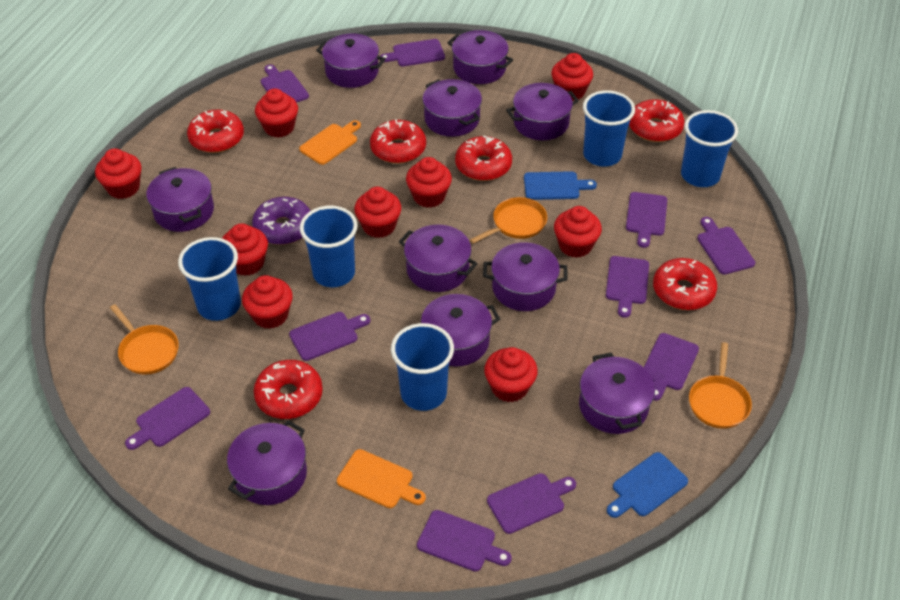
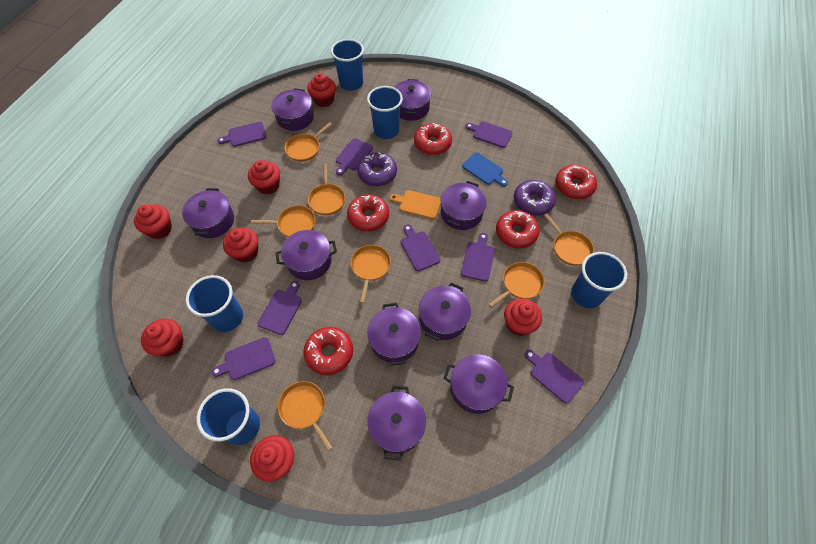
blue cutting board: [524,171,597,200] [607,452,688,518] = 2 -> [462,153,508,187] = 1
orange cutting board: [299,120,361,165] [337,449,426,508] = 2 -> [390,190,441,219] = 1
orange pan: [110,304,179,375] [470,197,547,244] [689,342,752,429] = 3 -> [251,205,315,237] [278,381,333,451] [284,122,332,162] [308,164,345,215] [350,245,391,303] [488,262,544,308] [544,213,594,266] = 7
purple cutting board: [125,387,210,450] [261,64,309,103] [289,312,370,361] [380,39,445,66] [417,510,512,572] [487,473,576,534] [606,256,649,318] [626,192,667,248] [644,333,699,401] [697,217,755,275] = 10 -> [211,337,276,380] [217,122,266,147] [258,281,302,335] [336,138,373,176] [401,224,440,271] [461,233,495,282] [465,121,513,148] [524,350,584,404] = 8
purple donut: [252,197,310,245] = 1 -> [357,152,397,186] [514,180,556,216] = 2
purple pot: [146,167,214,232] [227,420,307,505] [316,33,386,88] [399,225,478,292] [421,294,500,367] [422,79,482,137] [447,30,513,84] [483,242,567,311] [506,83,579,140] [579,352,655,434] = 10 -> [182,188,234,238] [271,88,314,131] [276,230,337,280] [367,303,421,366] [367,385,426,461] [394,79,431,121] [419,283,471,341] [440,181,487,230] [444,354,514,414] = 9
red cupcake: [95,148,142,199] [222,223,268,276] [242,275,293,329] [255,88,298,138] [354,187,401,238] [406,157,452,208] [484,347,538,402] [551,53,593,101] [554,206,602,258] = 9 -> [134,204,172,239] [141,319,184,357] [223,227,258,263] [248,160,280,194] [250,435,294,482] [307,73,336,107] [504,298,542,336] = 7
red donut: [187,110,244,153] [254,360,323,419] [370,119,426,164] [455,136,512,181] [629,99,684,142] [653,258,717,310] = 6 -> [304,327,353,375] [347,194,389,231] [414,123,452,155] [496,210,540,249] [555,165,597,199] = 5

